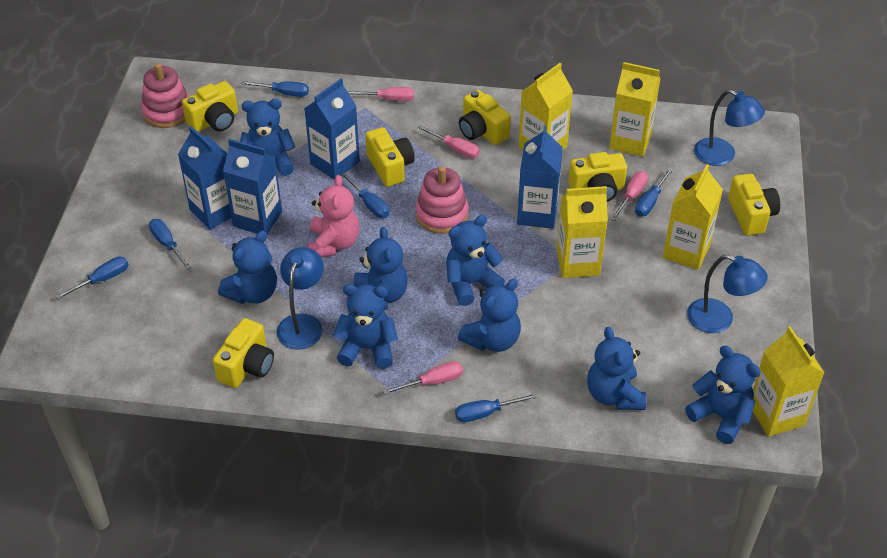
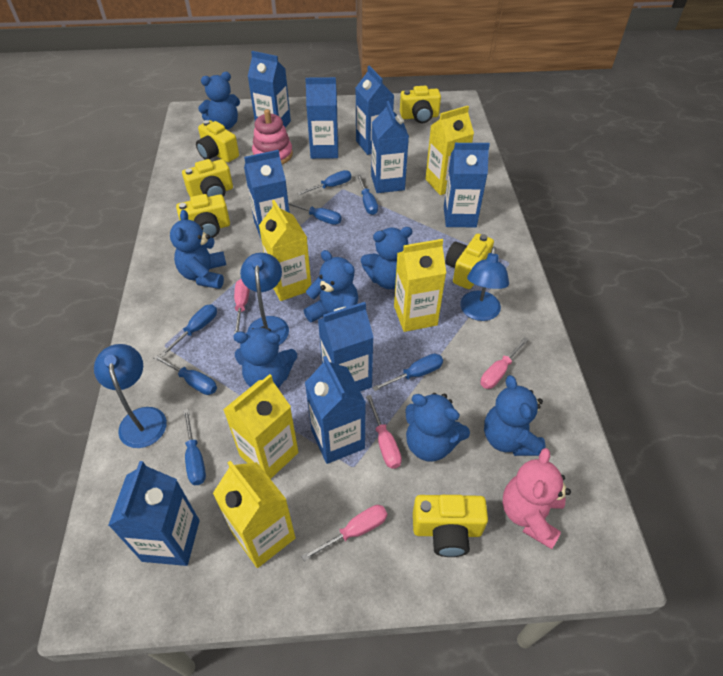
blue carton: [178,126,231,230] [223,139,282,234] [304,79,360,179] [517,126,563,229] = 4 -> [108,461,200,566] [244,150,290,238] [248,51,291,127] [305,77,338,159] [305,356,366,464] [318,302,374,391] [356,66,394,155] [371,101,409,193] [444,143,490,227] = 9
blue screwdriver: [55,257,129,299] [149,219,191,269] [241,81,309,97] [341,172,389,218] [455,393,538,422] [635,168,673,217] = 6 -> [153,355,217,395] [160,304,217,357] [183,409,206,485] [288,202,342,225] [298,170,351,195] [357,175,378,215] [372,353,443,391] = 7
blue teddy bear: [218,231,277,304] [240,99,295,176] [333,284,398,369] [354,227,408,310] [446,215,505,306] [458,279,521,352] [587,327,646,410] [685,346,761,444] = 8 -> [170,210,226,289] [198,72,240,130] [233,326,297,388] [304,250,358,323] [361,227,412,289] [405,393,470,462] [484,375,545,456] = 7
pink stacking toy: [141,63,189,128] [415,166,469,234] = 2 -> [252,109,293,165] = 1

